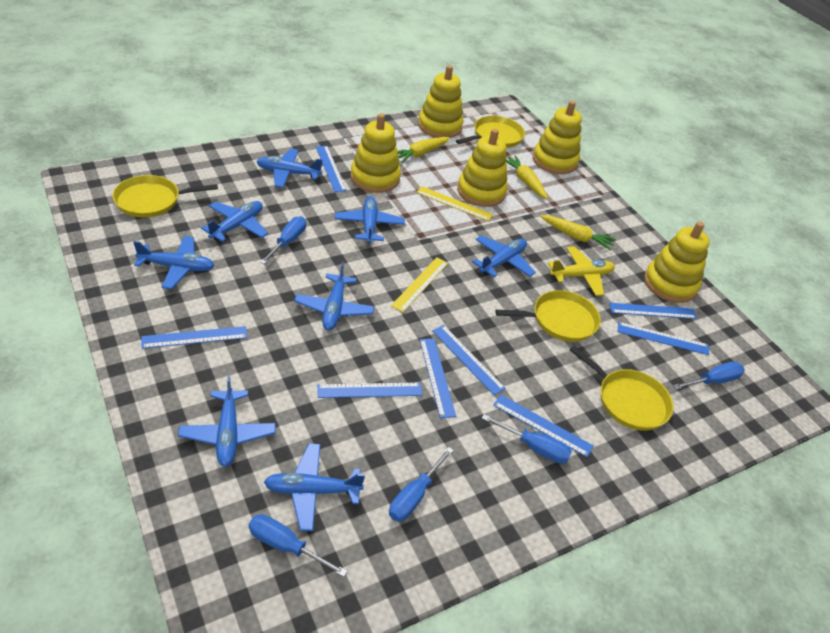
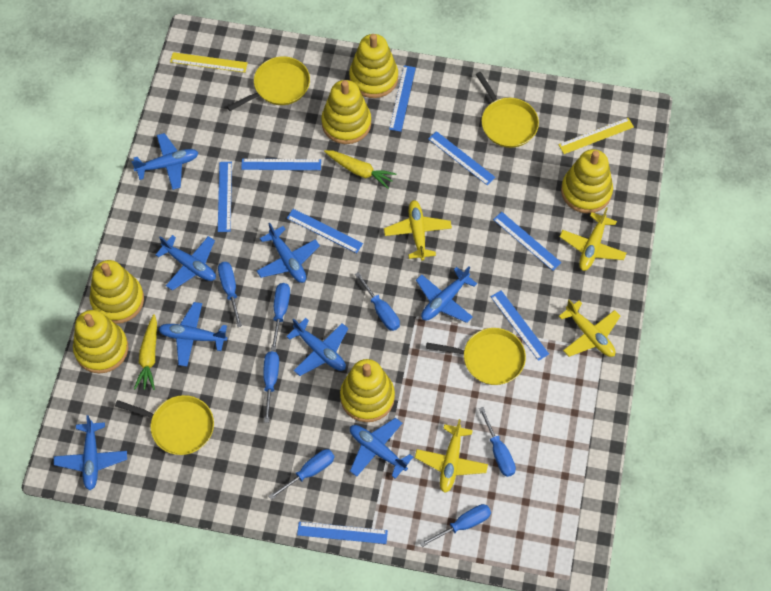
blue screwdriver: [249,514,348,577] [260,216,306,264] [389,447,454,522] [482,414,572,463] [673,362,745,390] = 5 -> [218,262,242,327] [263,351,279,423] [269,449,334,500] [271,283,290,351] [355,272,400,331] [420,504,491,547] [479,407,516,477] = 7
yellow carrot: [398,137,450,163] [506,155,548,199] [540,215,616,251] = 3 -> [134,314,157,390] [324,150,396,189] = 2
yellow plane: [548,246,615,296] = 1 -> [384,200,452,261] [415,419,488,493] [559,299,620,357] [560,207,626,271] = 4
yellow stacking toy: [351,113,401,193] [418,65,463,138] [457,129,507,207] [533,101,582,174] [644,222,710,303] = 5 -> [73,310,128,373] [90,260,144,324] [321,80,371,144] [340,359,395,422] [349,34,398,98] [561,149,613,213] = 6

